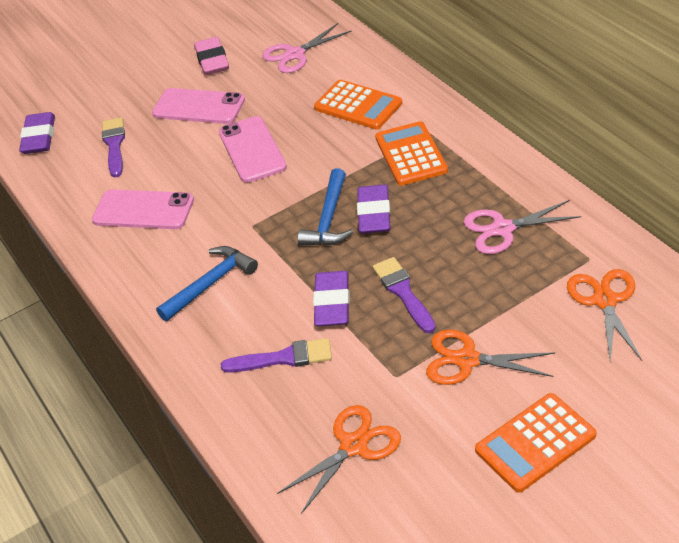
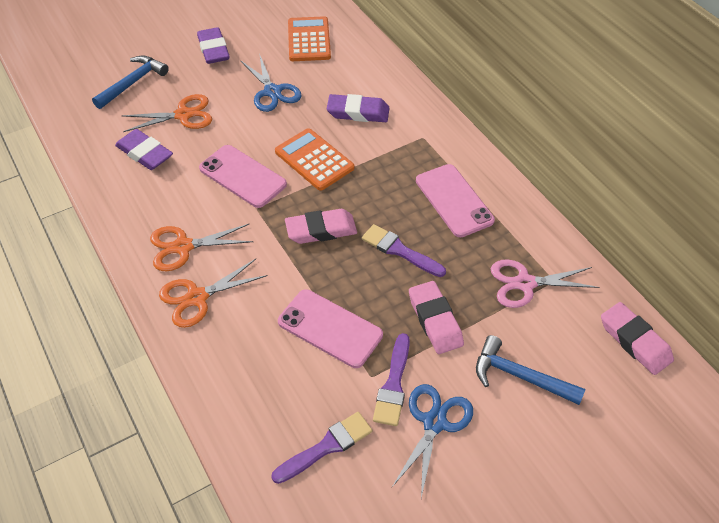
blue scissors: none = 0 -> [240,53,302,112] [392,384,473,498] = 2
orange calculator: [314,80,402,129] [375,121,448,186] [475,393,597,492] = 3 -> [275,128,354,191] [288,16,331,61] = 2
pink eraser: [194,37,229,75] = 1 -> [285,209,357,244] [409,281,464,354] [601,302,674,375] = 3
pink scissors: [262,23,351,73] [464,200,581,254] = 2 -> [491,259,599,308] = 1

